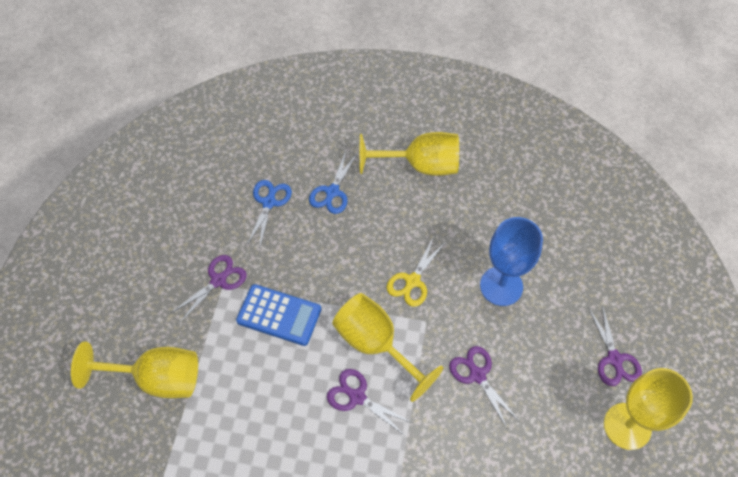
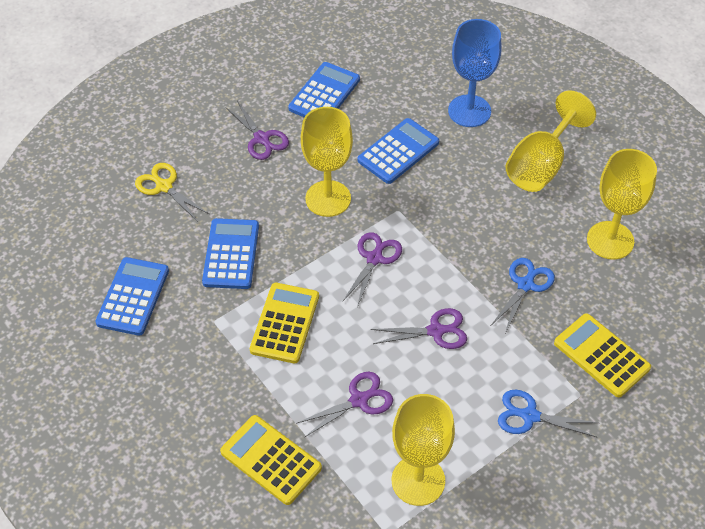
blue calculator: [236,284,321,346] = 1 -> [95,257,169,336] [202,218,259,289] [288,62,360,117] [358,118,439,184] = 4
yellow calculator: none = 0 -> [220,415,322,505] [250,283,319,363] [554,313,651,397] = 3

